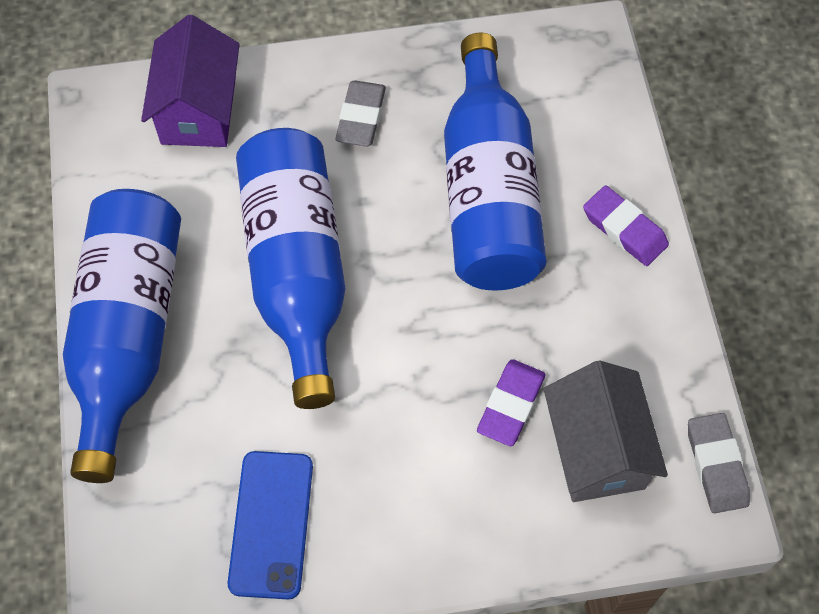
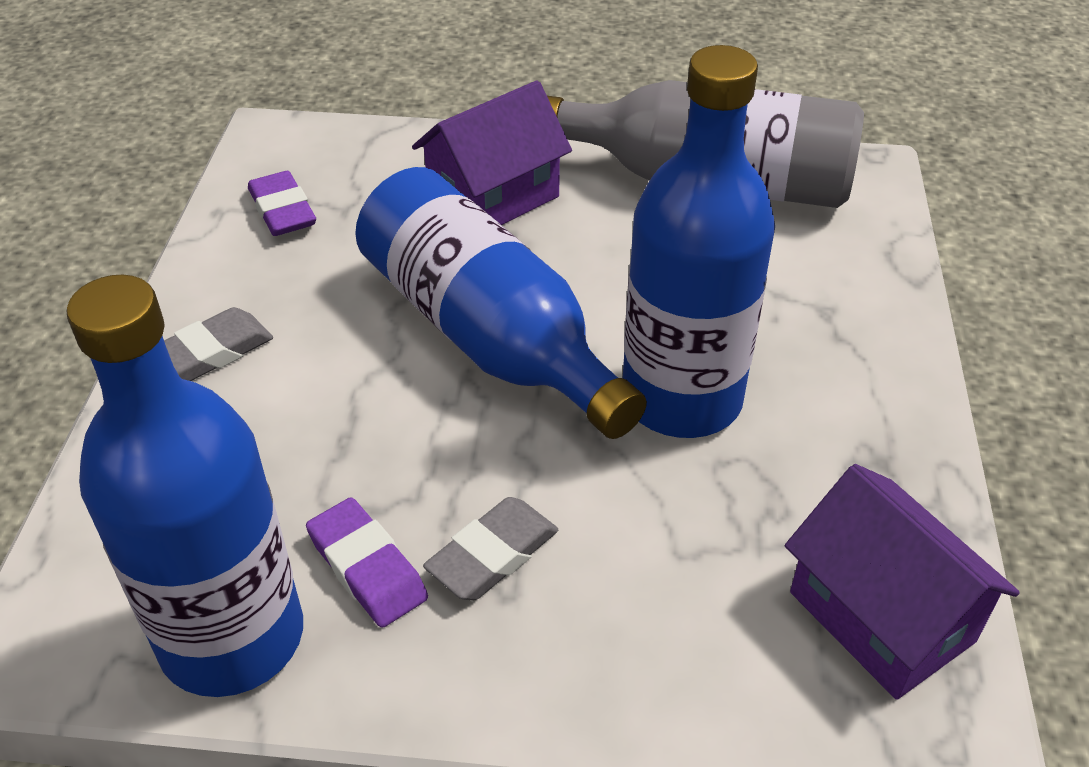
blue phone: [227,451,313,599] = 1 -> none = 0
grey bottle: none = 0 -> [547,80,864,208] = 1
grey house: [544,360,668,502] = 1 -> none = 0
purple house: [141,15,240,147] = 1 -> [412,81,572,225] [785,464,1020,700] = 2

